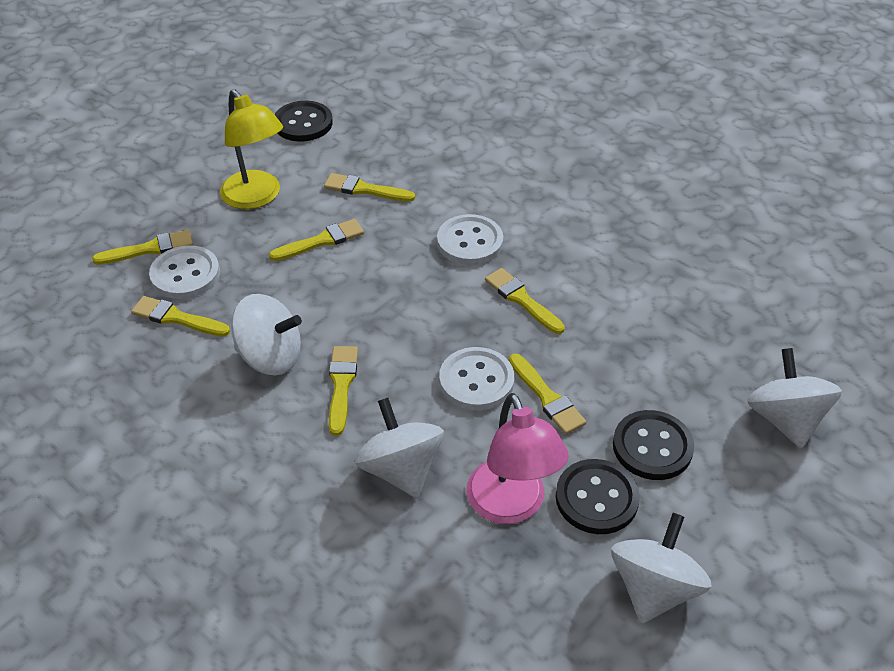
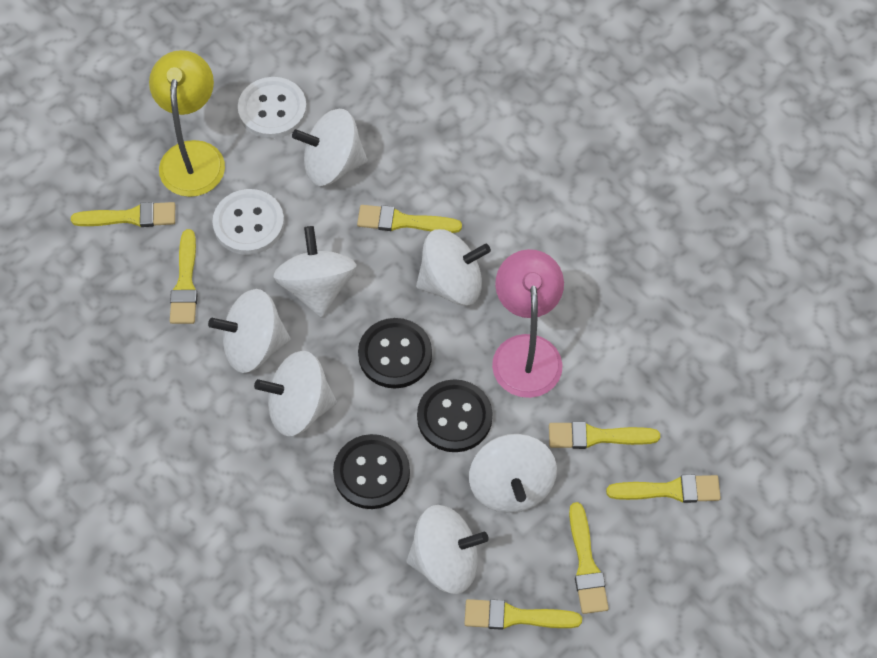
white button: [149,245,220,299] [437,214,503,265] [439,347,515,410] = 3 -> [212,189,284,255] [238,77,307,139] = 2
white spinning top: [231,294,302,376] [355,398,444,498] [611,513,712,624] [747,348,842,449] = 4 -> [208,289,290,373] [254,351,337,436] [273,226,357,318] [292,109,367,186] [406,505,489,594] [416,229,491,306] [469,434,557,513] = 7

